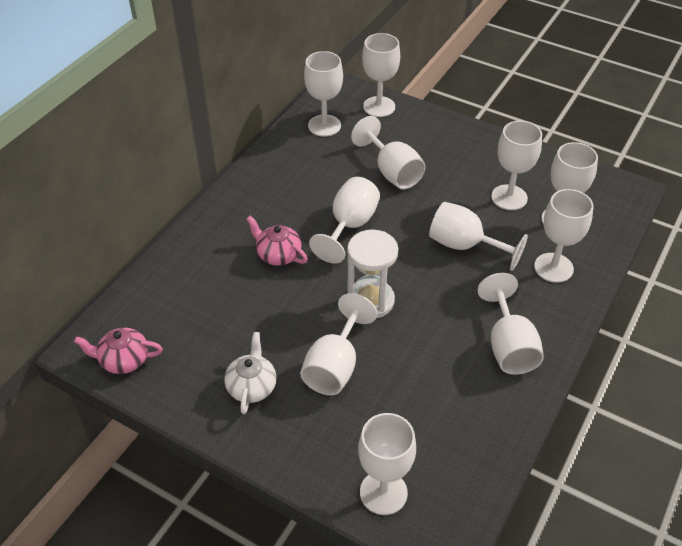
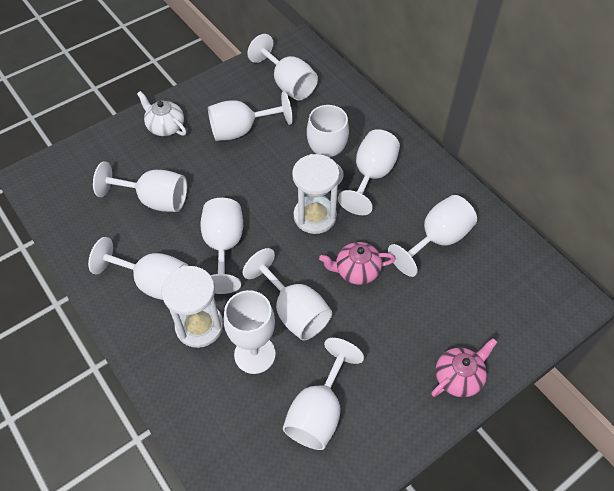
white hourglass: [347,230,398,318] = 1 -> [161,266,223,348] [292,154,340,234] = 2

